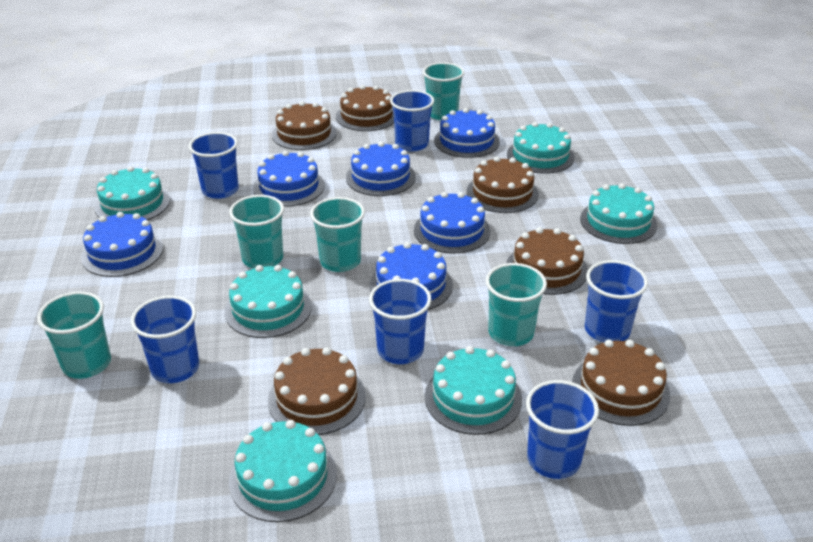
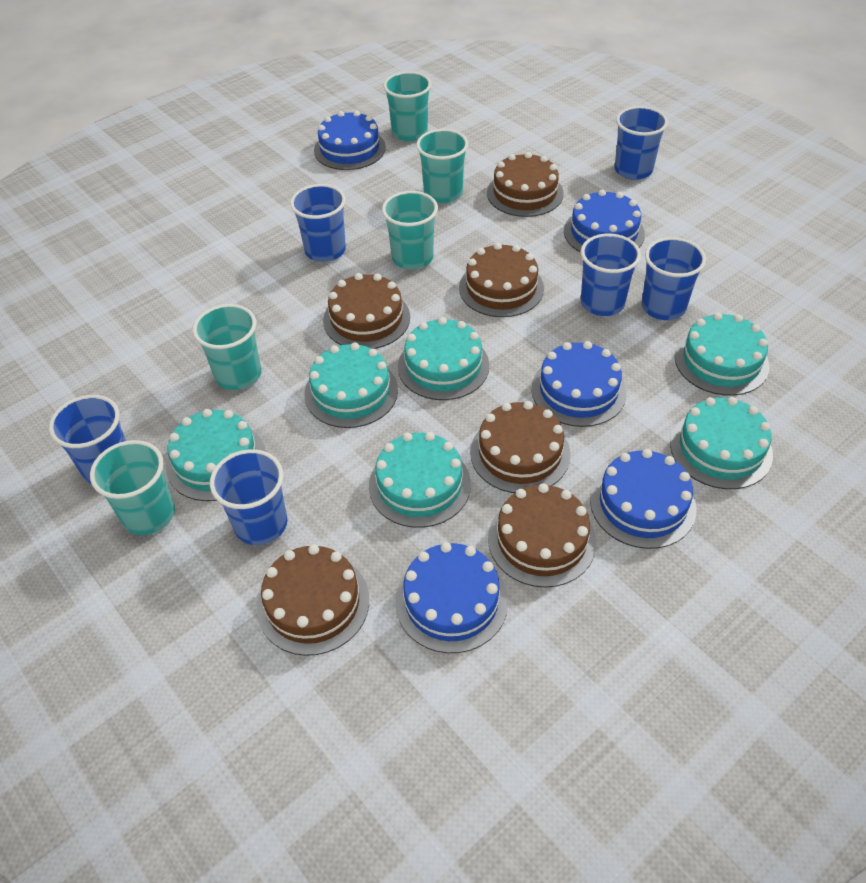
blue cake: [81,212,163,277] [253,151,325,207] [346,142,416,196] [370,242,453,310] [414,192,491,254] [434,108,500,158] = 6 -> [314,111,386,170] [395,542,508,653] [531,341,626,427] [564,190,645,253] [590,449,697,549] = 5

